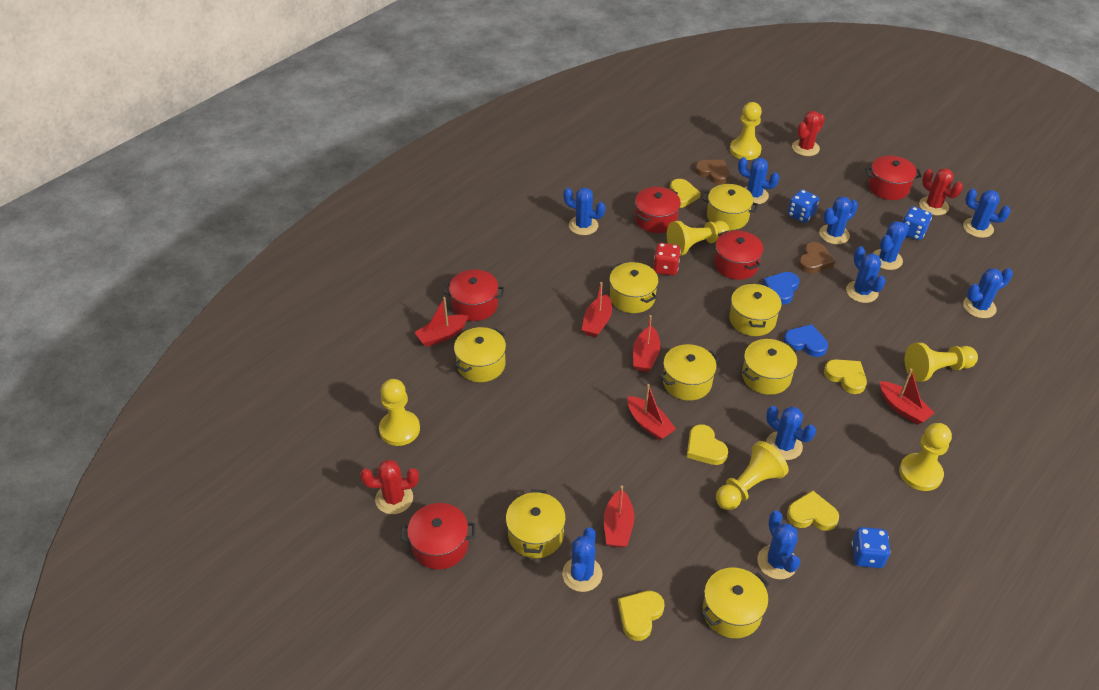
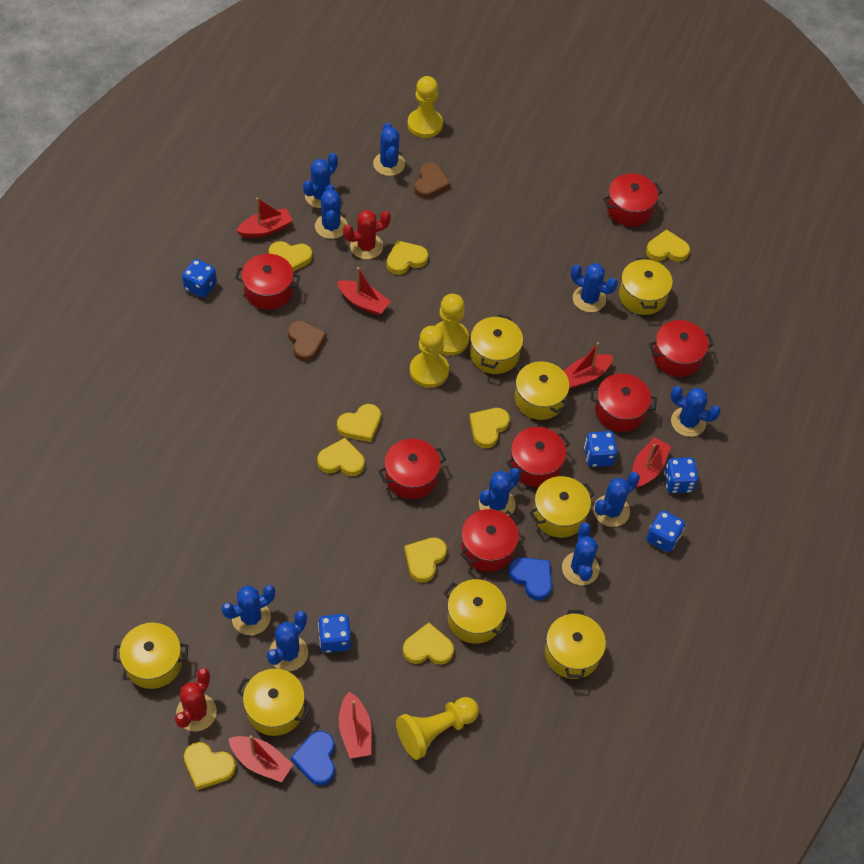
blue dice: [788,189,819,223] [852,527,890,568] [902,207,932,240] = 3 -> [182,259,217,298] [318,614,351,653] [584,431,617,467] [646,510,685,552] [664,457,698,493] = 5
red cactus: [360,459,419,514] [792,111,825,156] [919,168,963,215] = 3 -> [175,668,217,731] [343,210,391,259] = 2
red dice: [653,243,681,275] = 1 -> none = 0
red pot: [401,503,475,570] [443,270,505,321] [635,187,681,233] [714,231,764,280] [865,155,922,200] = 5 -> [235,254,300,310] [378,439,446,499] [460,509,519,572] [506,427,570,487] [590,373,657,432] [603,173,662,227] [649,320,714,377] = 7
yellow heart: [618,591,665,641] [670,179,701,208] [686,424,728,465] [787,490,839,531] [824,359,867,394] = 5 -> [184,742,236,790] [269,241,312,272] [317,438,365,476] [337,404,381,442] [387,240,428,275] [403,623,454,665] [404,537,447,583] [469,408,510,448] [646,229,690,262] = 9
yellow pawn: [379,379,420,446] [667,221,730,256] [716,441,789,510] [730,102,762,160] [899,423,952,491] [905,342,978,382] = 6 -> [396,697,479,760] [408,76,443,138] [410,326,449,388] [435,294,469,356] = 4

